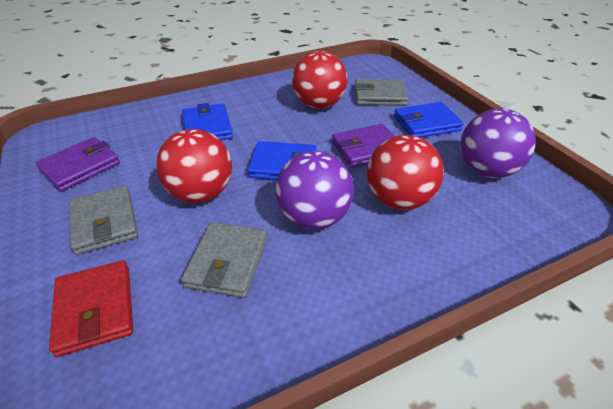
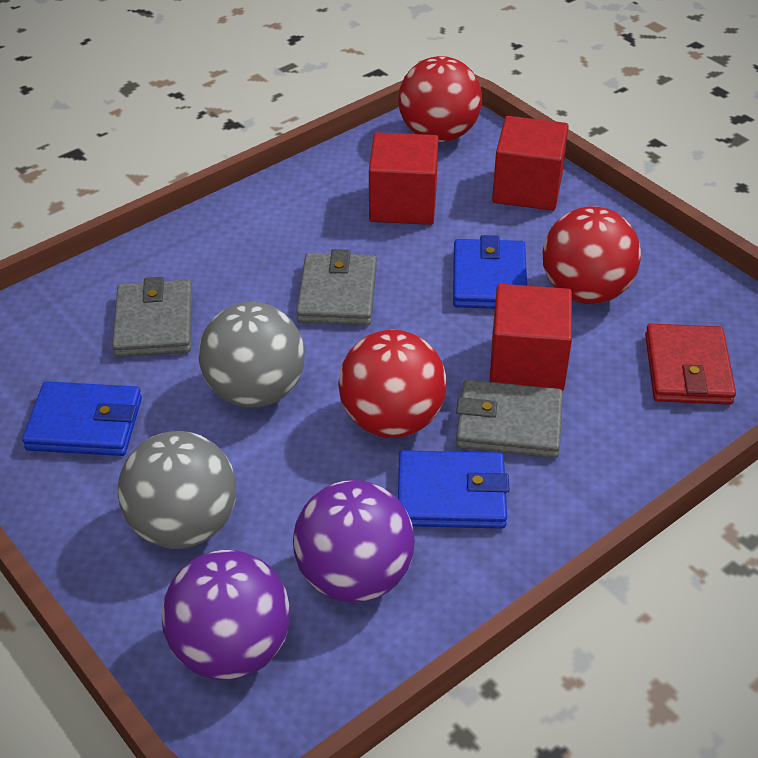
grey ball: none = 0 -> [118,431,236,549] [199,302,305,408] = 2
purple wallet: [36,137,120,192] [332,124,395,168] = 2 -> none = 0
red cube: none = 0 -> [369,132,439,225] [490,284,572,391] [492,116,569,211] = 3

